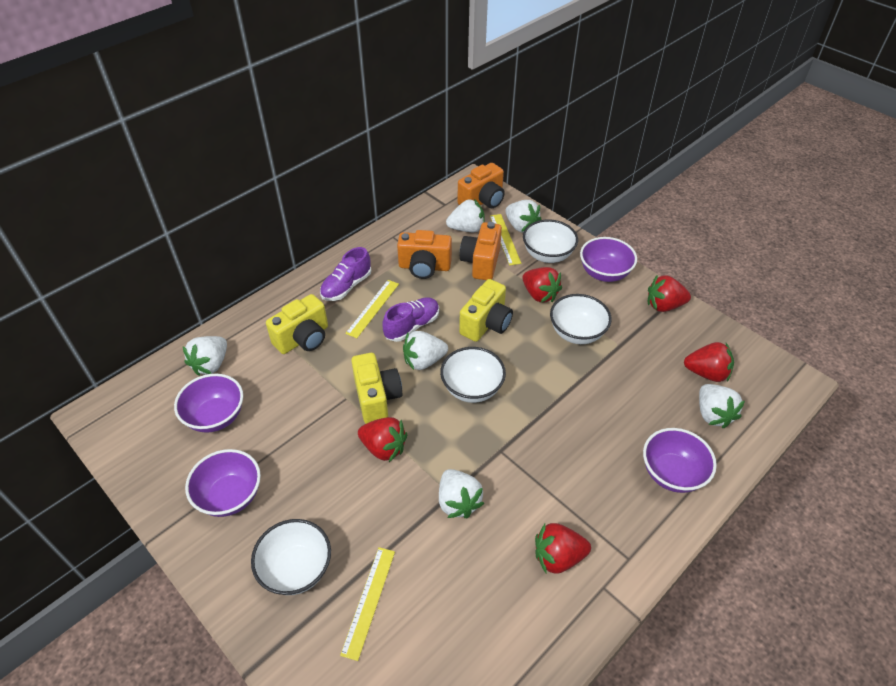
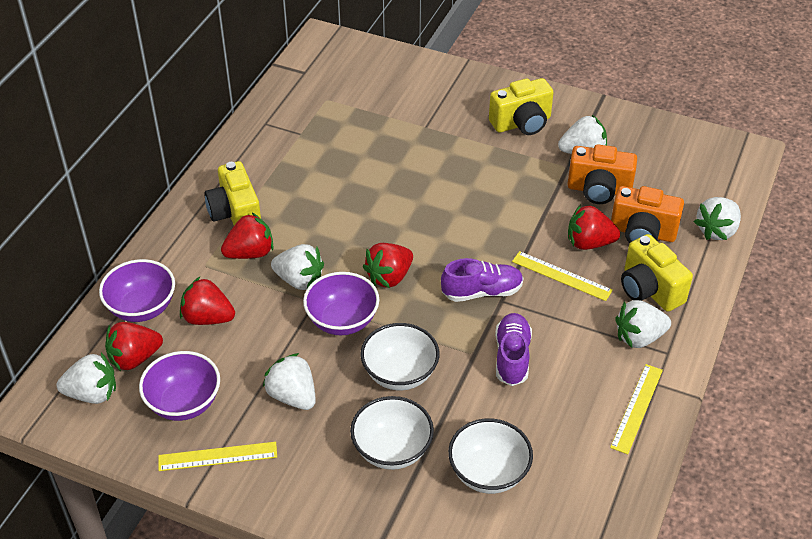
orange camera: [397,230,452,279] [457,163,505,208] [460,222,502,280] = 3 -> [567,144,637,204] [611,186,684,243] = 2
purple bowl: [174,374,243,433] [185,449,261,517] [580,237,637,282] [643,428,717,493] = 4 -> [99,259,175,322] [139,351,220,421] [303,272,379,335] = 3
white bowl: [251,519,331,595] [440,347,506,403] [523,219,578,263] [550,294,612,344] = 4 -> [350,396,434,470] [361,323,440,390] [448,418,533,494] = 3

